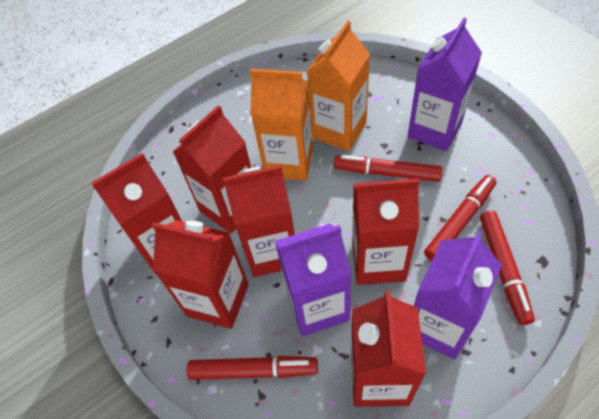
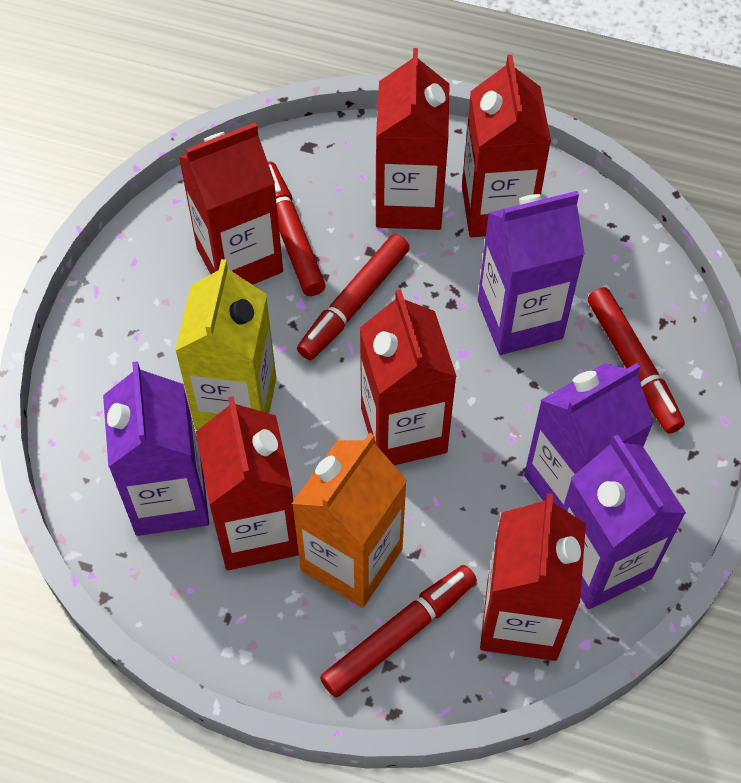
orange carton: [250,69,313,181] [307,20,370,151] = 2 -> [292,433,407,608] = 1
purple carton: [275,223,351,337] [408,18,482,151] [414,230,502,359] = 3 -> [103,361,209,536] [478,191,585,355] [524,363,654,508] [563,435,686,609] = 4
yellow carton: none = 0 -> [175,259,276,429] = 1

